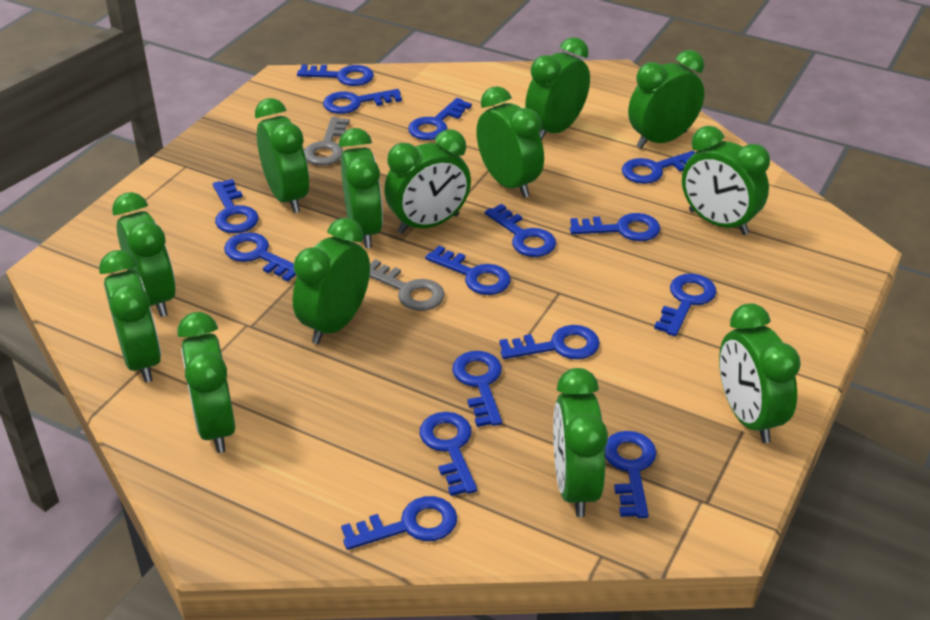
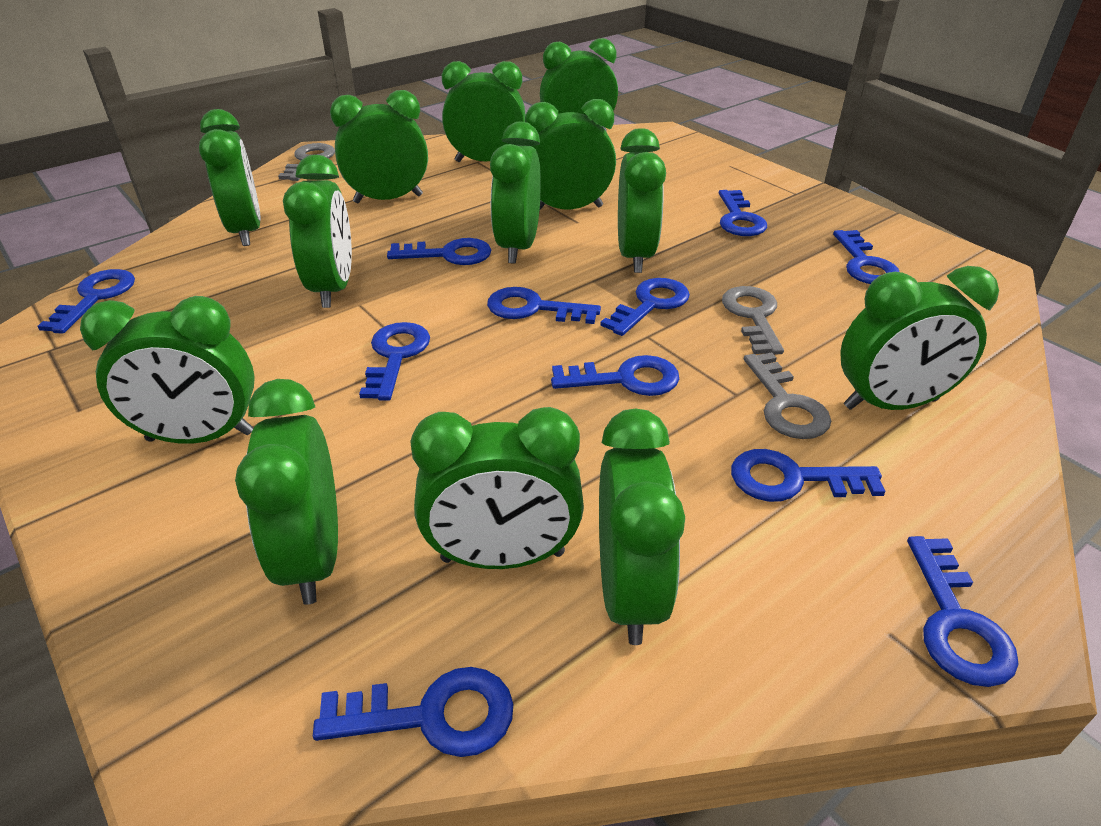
blue key: [213,179,258,233] [224,232,296,282] [297,65,374,86] [323,89,402,114] [341,496,457,550] [408,98,472,140] [420,412,477,496] [425,246,511,295] [452,351,502,427] [485,204,556,257] [499,325,600,359] [570,213,660,241] [605,431,657,518] [622,151,696,184] [654,273,716,336] = 15 -> [37,269,135,334] [313,667,513,757] [359,322,430,401] [387,238,491,265] [487,287,601,324] [551,355,679,396] [600,278,690,336] [719,190,767,236] [731,449,886,502] [833,230,899,284] [907,536,1019,687] = 11
grey key: [304,117,350,165] [369,259,444,311] = 2 -> [278,143,335,181] [722,286,784,355] [744,352,831,439] = 3

